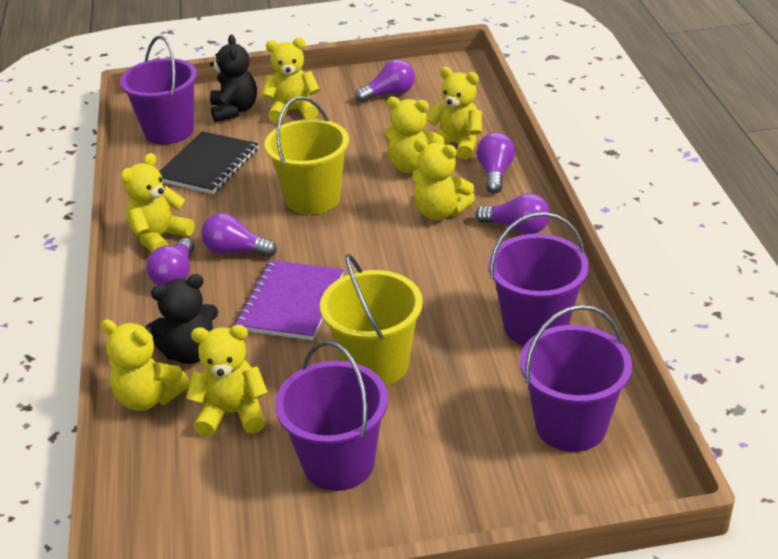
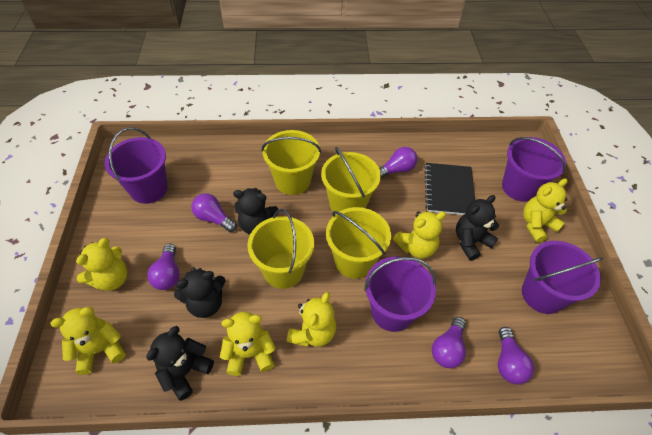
black teddy bear: [146,274,218,364] [210,34,257,122] = 2 -> [146,326,214,401] [174,267,226,318] [233,188,278,235] [456,195,499,261] = 4
purple notebook: [235,260,344,341] = 1 -> none = 0
yellow bucket: [264,96,349,215] [320,254,423,386] = 2 -> [247,209,314,289] [262,130,321,195] [321,147,381,212] [326,207,391,279] = 4
yellow teddy bear: [101,319,190,411] [121,153,194,252] [186,325,268,437] [262,38,320,123] [384,97,444,173] [412,139,475,220] [427,67,482,159] = 7 -> [50,307,125,375] [76,238,127,291] [220,312,276,376] [287,292,336,347] [393,211,446,259] [523,179,567,243] = 6

